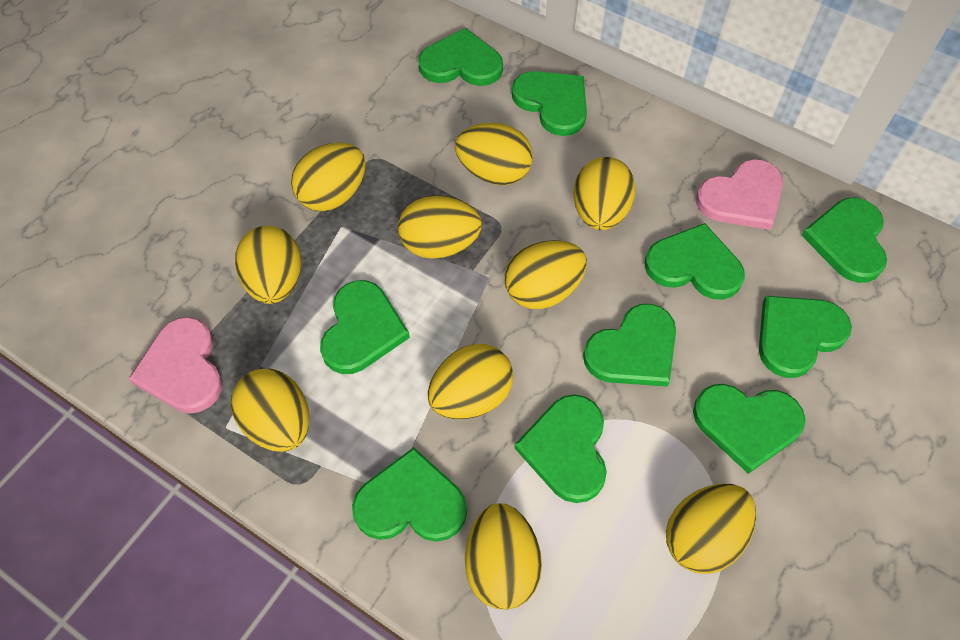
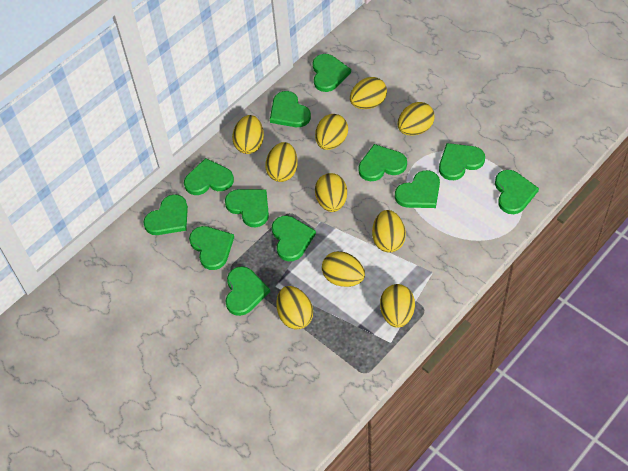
green heart: [320,280,410,374] [352,447,467,542] [418,28,503,86] [512,71,587,136] [515,394,607,503] [583,304,676,387] [645,223,745,300] [693,384,806,474] [759,296,852,378] [801,198,887,283] = 10 -> [143,194,188,235] [184,158,234,195] [189,226,234,270] [225,189,269,228] [225,266,270,316] [270,91,311,127] [272,216,316,261] [313,54,351,92] [358,144,407,181] [395,170,440,208] [439,143,485,180] [495,170,539,214] = 12
pink heart: [128,317,223,414] [696,159,783,230] = 2 -> none = 0

